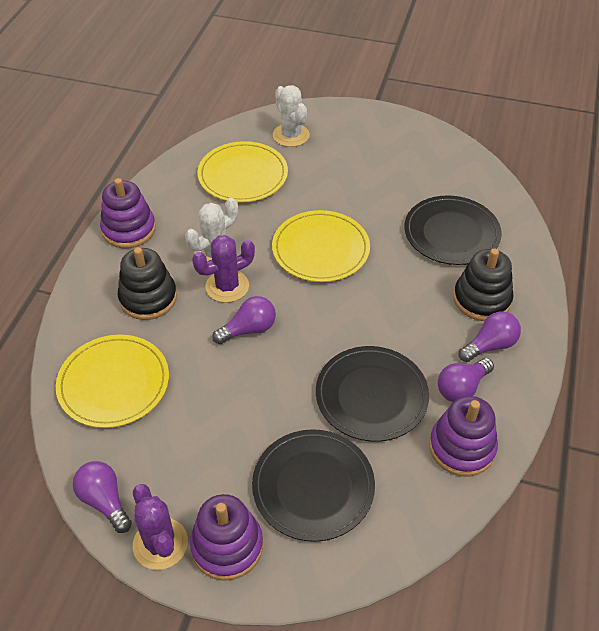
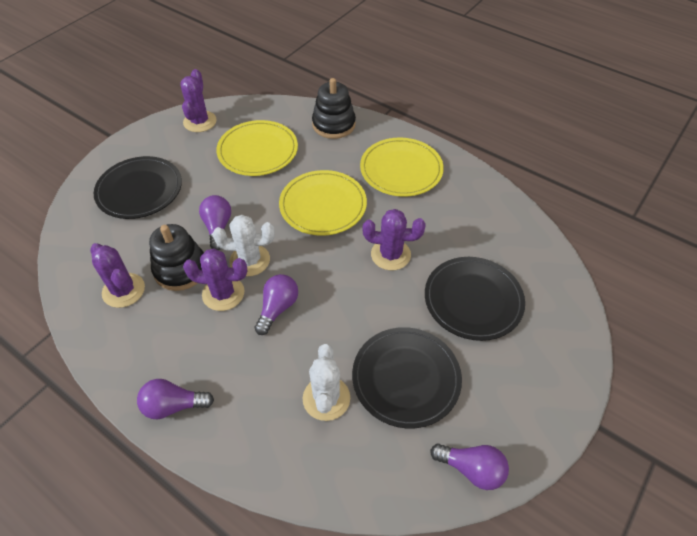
purple cactus: [133,484,188,570] [192,235,255,303] = 2 -> [90,243,145,308] [180,69,217,132] [183,249,247,311] [363,209,426,270] = 4
purple stacking toy: [100,178,156,248] [190,494,263,581] [429,396,498,477] = 3 -> none = 0

